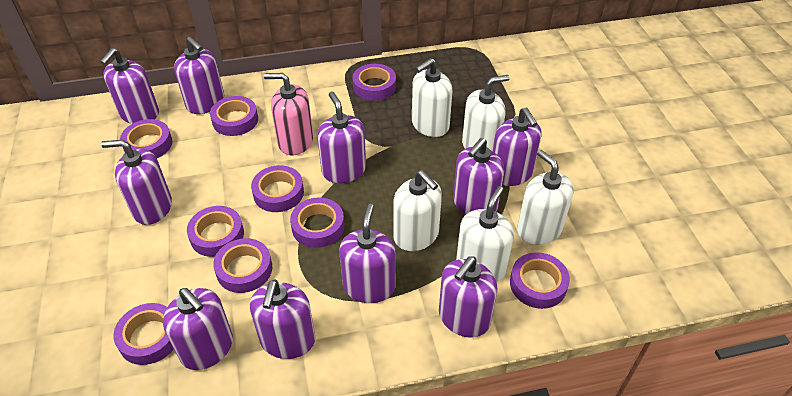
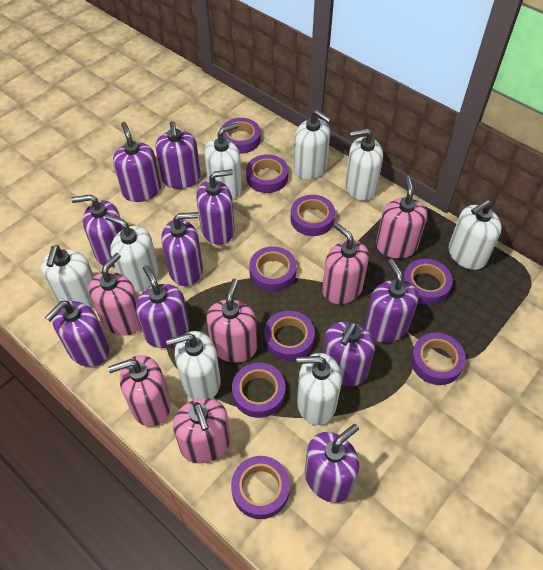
pink soap dispenser: [264,73,313,155] = 1 -> [88,253,141,336] [108,355,171,427] [173,398,231,464] [206,279,257,363] [322,223,369,304] [376,176,427,259] = 6
white soap dispenser: [393,170,442,251] [412,58,453,137] [456,186,514,282] [462,75,510,151] [517,150,574,245] = 5 -> [41,245,94,308] [105,214,159,292] [166,331,221,400] [204,123,242,200] [294,110,331,180] [297,353,342,425] [345,128,383,201] [449,200,502,270] = 8

